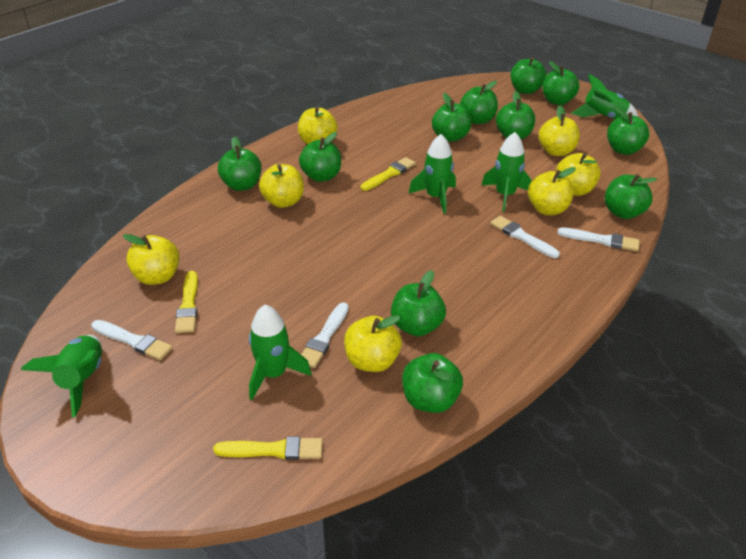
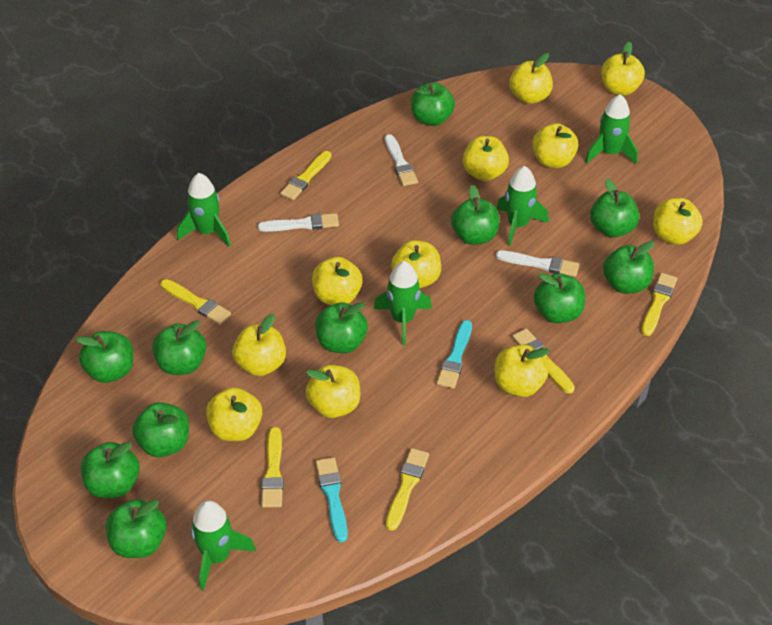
turquoise brush: none = 0 -> [316,457,348,542] [437,320,472,389] = 2
white brush: [91,320,172,360] [301,302,349,368] [490,216,560,258] [557,227,639,251] = 4 -> [258,213,339,232] [385,134,418,186] [496,251,579,277] = 3
yellow apple: [123,234,180,285] [259,164,304,208] [298,107,338,144] [344,315,402,372] [528,167,576,215] [539,106,580,156] [556,153,601,196] = 7 -> [206,387,262,441] [232,314,286,376] [306,365,360,418] [312,257,363,305] [391,240,441,288] [463,136,509,181] [495,344,550,397] [509,53,553,104] [532,123,578,168] [601,41,645,96] [653,198,703,245] = 11
yellow brush: [175,271,198,333] [213,436,323,460] [361,157,416,191] = 3 -> [161,279,231,324] [261,427,284,508] [280,151,331,200] [386,448,429,531] [512,328,575,394] [641,273,677,336] = 6

